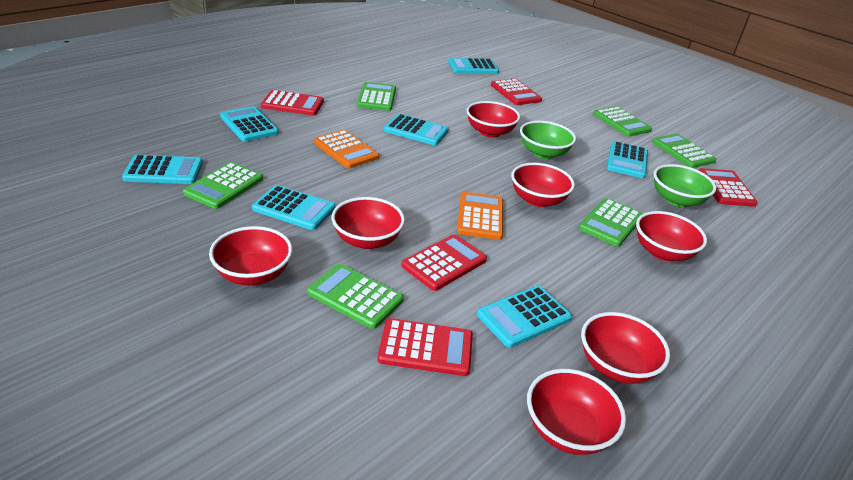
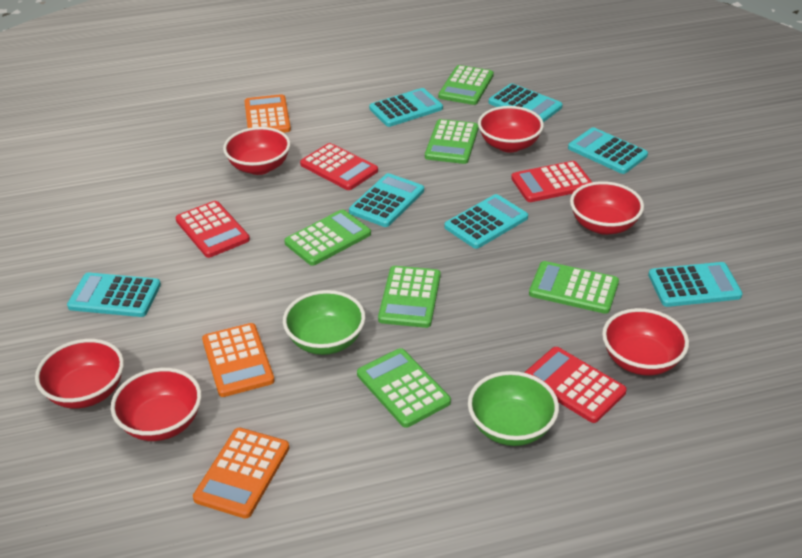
orange calculator: [314,130,379,169] [457,192,503,240] = 2 -> [193,427,289,519] [202,323,275,397] [244,94,291,133] = 3
red bowl: [209,226,293,285] [332,197,405,249] [466,101,520,138] [511,163,575,207] [527,369,626,455] [581,312,670,384] [636,211,707,261] = 7 -> [35,339,124,409] [111,368,202,441] [223,127,291,175] [478,106,544,153] [570,181,644,235] [602,308,689,375] = 6
red calculator: [261,90,324,116] [377,318,473,376] [401,234,487,291] [491,79,542,105] [699,168,758,207] = 5 -> [175,201,250,258] [300,143,378,190] [511,161,592,202] [524,347,627,423] = 4

